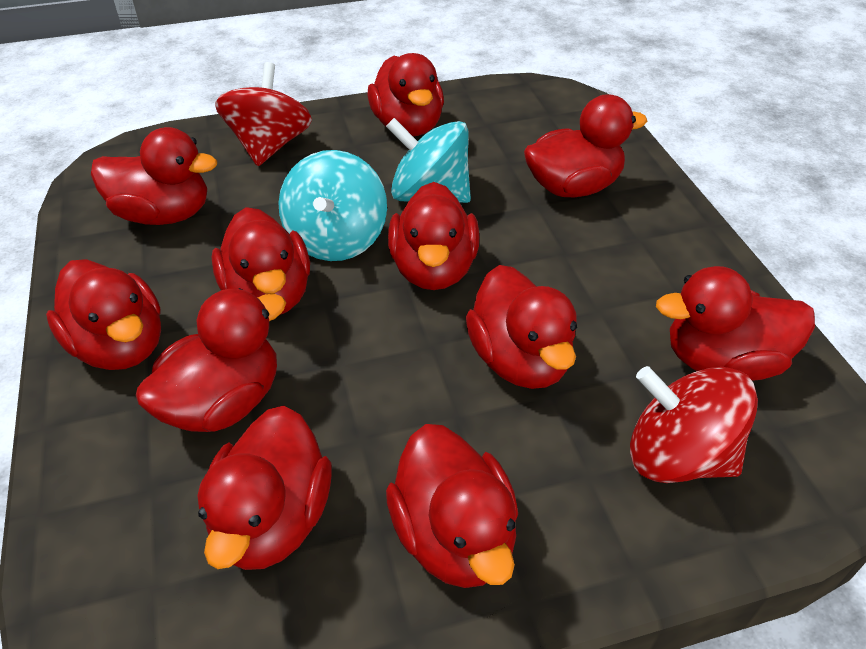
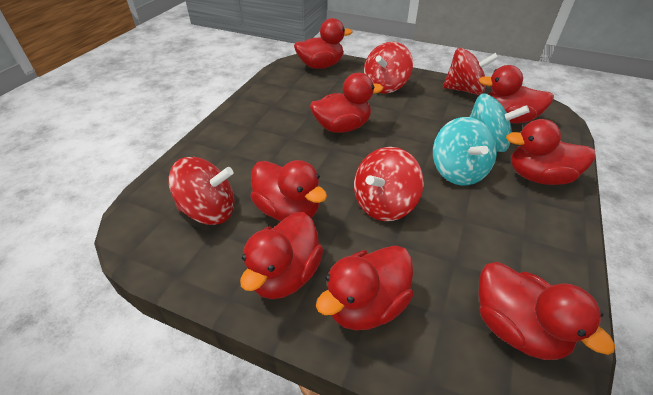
red duck: [46,259,161,370] [91,127,217,225] [136,288,286,432] [197,406,331,570] [212,207,310,315] [367,53,444,136] [386,424,518,588] [388,182,479,290] [466,265,577,389] [524,94,647,197] [656,266,815,381] = 11 -> [240,212,323,299] [250,160,327,221] [294,18,353,69] [310,73,383,133] [316,245,414,331] [478,262,615,360] [479,65,554,123] [506,119,595,185] = 8
red spinning top: [215,62,312,166] [630,366,758,483] = 2 -> [168,157,235,225] [354,147,424,221] [364,42,413,93] [443,48,498,95] = 4

